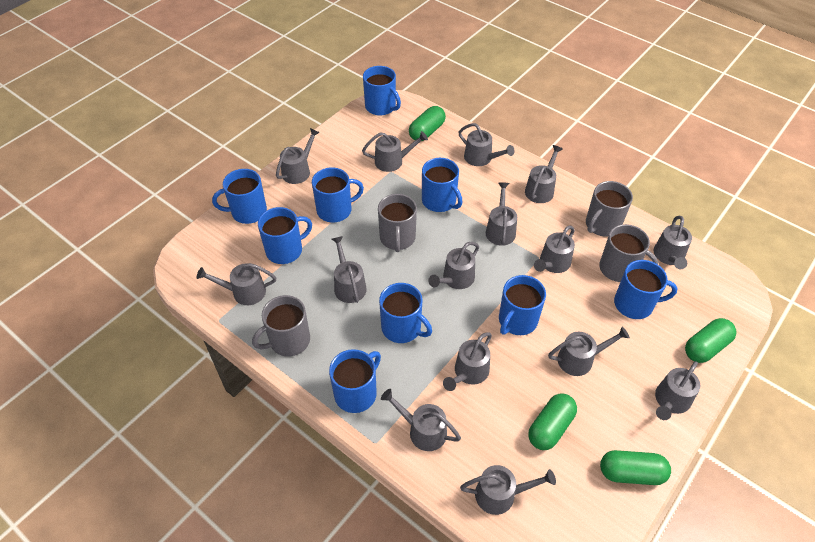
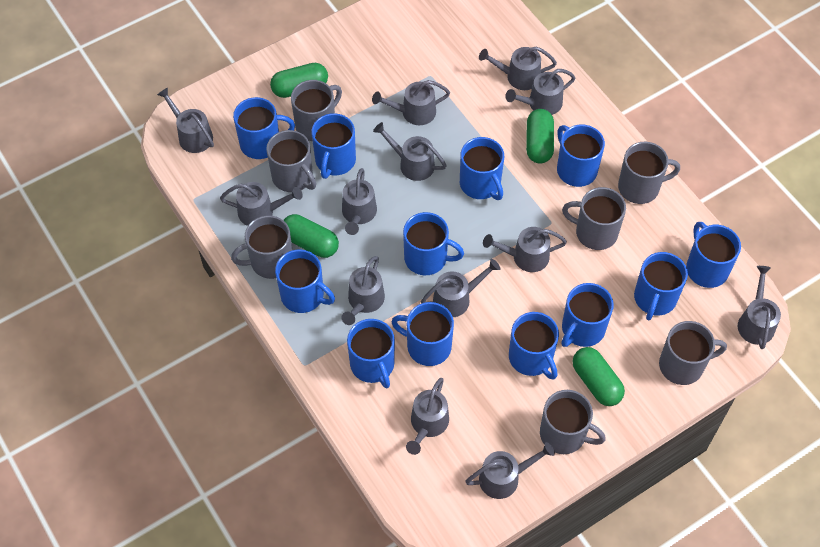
blue mug: [212,169,267,224] [258,207,312,264] [312,168,364,222] [329,349,381,413] [363,66,401,116] [379,283,432,343] [422,158,463,212] [499,275,546,335] [614,260,678,319] = 9 -> [233,97,295,159] [275,249,335,313] [311,113,356,179] [347,319,395,388] [391,302,454,366] [403,212,464,275] [460,137,504,200] [509,312,559,380] [557,125,605,187] [562,283,614,347] [634,252,688,320] [686,222,741,288] = 12
grey mug: [252,295,310,356] [378,194,417,252] [586,181,633,237] [599,224,659,282] = 4 -> [231,216,292,279] [266,130,316,192] [291,80,342,141] [540,390,606,454] [562,187,626,250] [618,142,680,204] [659,321,727,385] = 7
grey watering can: [197,263,276,305] [276,128,320,184] [332,236,367,303] [362,131,428,172] [381,389,461,451] [428,242,479,289] [443,332,492,391] [458,123,515,166] [460,465,556,515] [486,182,517,246] [525,145,563,203] [534,226,575,273] [548,327,630,376] [653,216,692,269] [655,361,700,420] = 15 -> [157,87,214,153] [220,182,303,226] [341,256,385,325] [342,168,377,235] [372,80,450,125] [373,122,447,181] [406,378,449,455] [421,259,500,317] [465,442,555,499] [479,46,557,90] [483,227,567,272] [505,69,575,115] [738,266,781,349] = 13

